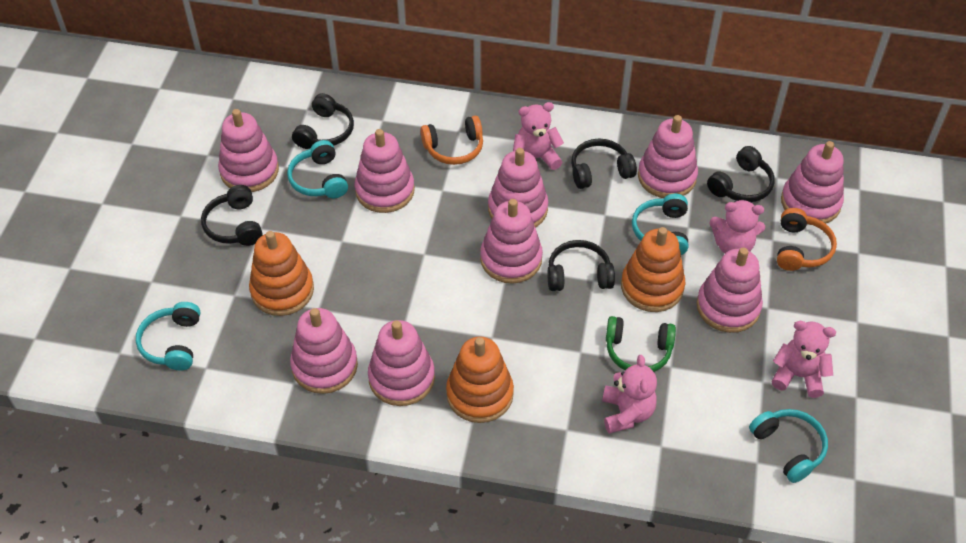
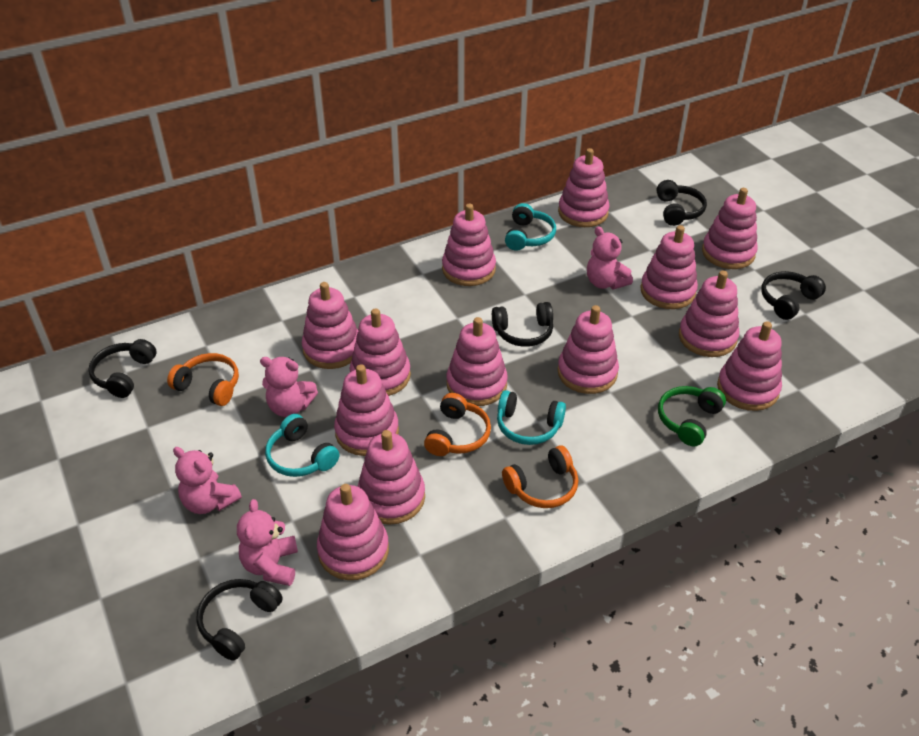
orange headphones: [420,116,483,165] [777,208,837,271] = 2 -> [167,353,239,406] [424,393,491,456] [502,445,578,508] = 3
orange stacking toy: [249,231,314,316] [446,336,514,423] [621,227,685,312] = 3 -> none = 0
pink stacking toy: [218,109,279,192] [290,308,358,394] [355,129,415,213] [368,320,435,406] [480,199,543,284] [488,148,548,228] [638,115,698,198] [696,247,763,333] [781,141,844,225] = 9 -> [302,282,358,369] [317,484,389,580] [334,364,399,456] [350,308,411,396] [357,430,425,525] [442,204,496,286] [447,317,508,406] [558,148,610,227] [558,305,619,394] [641,225,698,309] [679,271,739,357] [702,188,758,269] [717,321,782,411] = 13
turquoise headphones: [136,302,200,370] [287,140,348,198] [632,194,688,255] [749,409,828,483] = 4 -> [265,414,339,477] [497,390,566,445] [505,203,556,251] = 3

